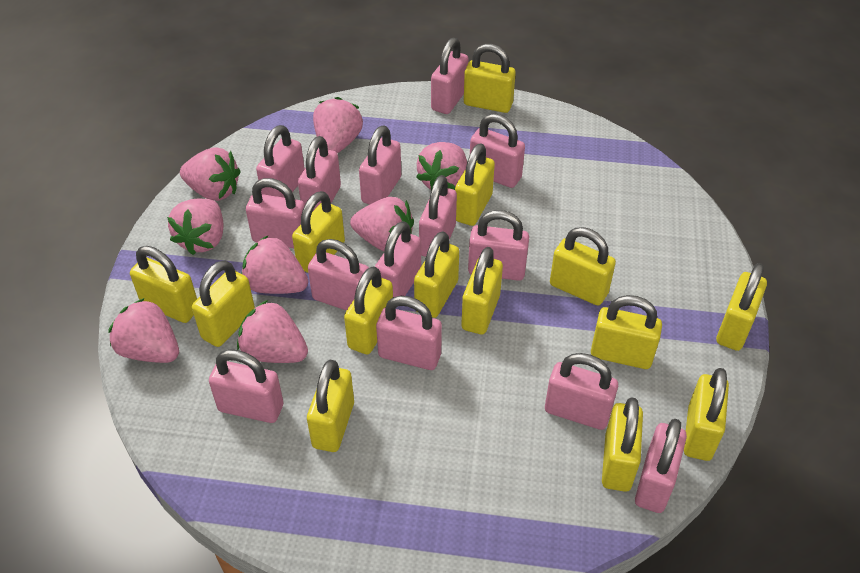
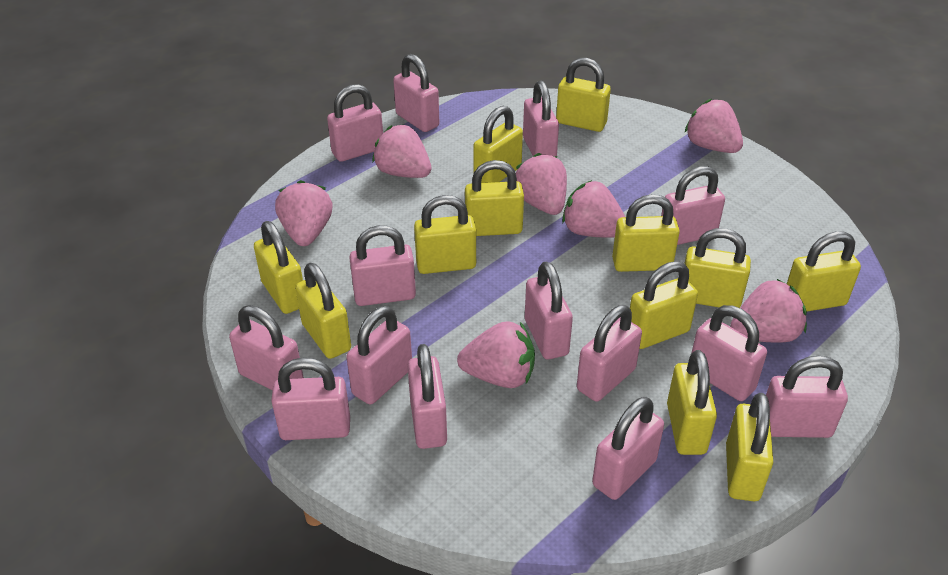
pink strawberry: [108,298,179,363] [167,199,223,255] [180,147,241,201] [237,300,308,363] [241,236,308,294] [313,97,363,153] [350,197,414,251] [416,142,467,190] = 8 -> [275,180,332,246] [372,125,432,178] [457,321,535,388] [516,153,567,215] [562,180,625,238] [685,99,743,153] [730,278,807,343] = 7
yellow padlock: [130,246,197,323] [192,260,255,347] [292,191,345,273] [307,360,354,452] [344,266,393,355] [414,231,459,318] [455,143,495,226] [461,247,503,334] [464,44,516,113] [550,227,616,305] [591,295,662,369] [602,397,643,492] [684,368,729,461] [716,263,767,351] = 14 -> [254,221,303,314] [295,263,351,359] [414,195,476,274] [465,160,524,236] [473,106,523,183] [556,58,611,132] [612,194,680,272] [630,261,698,349] [667,350,717,455] [684,228,751,308] [726,393,773,501] [787,231,861,311] = 12

